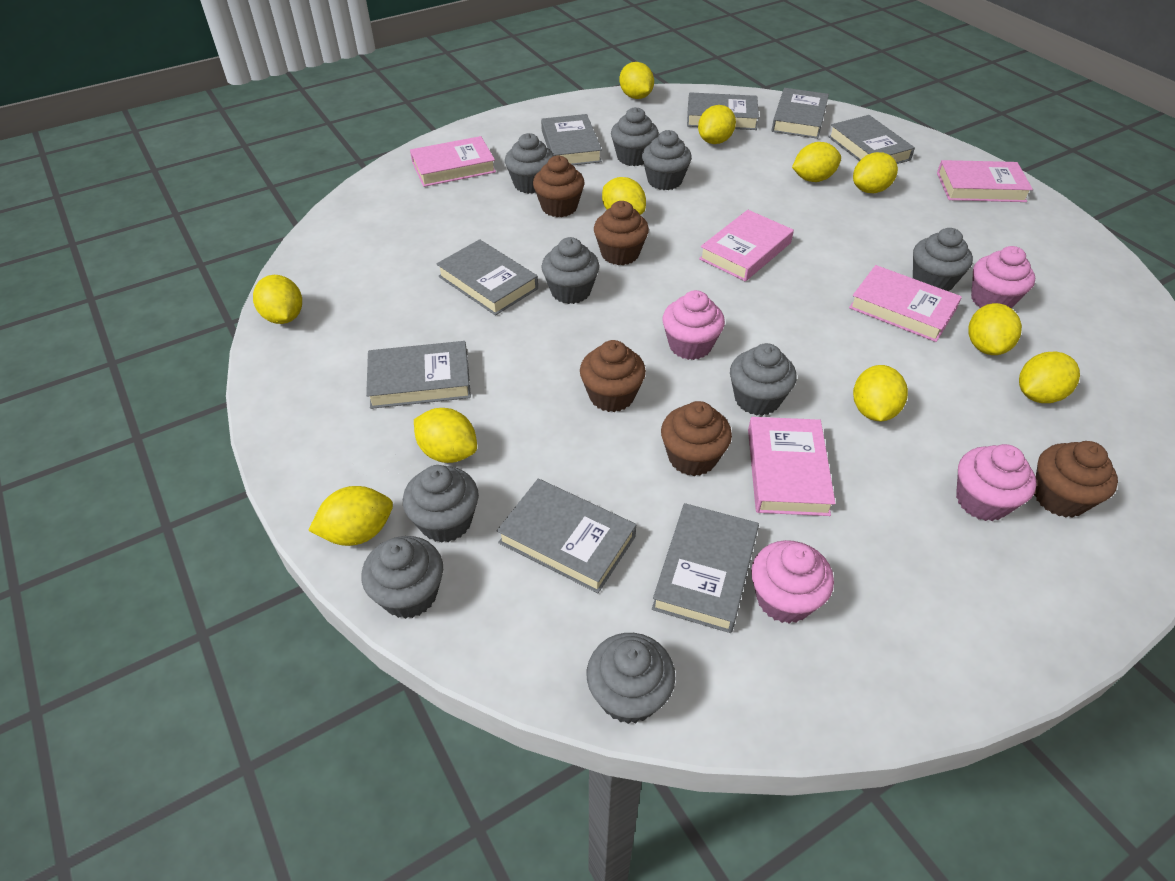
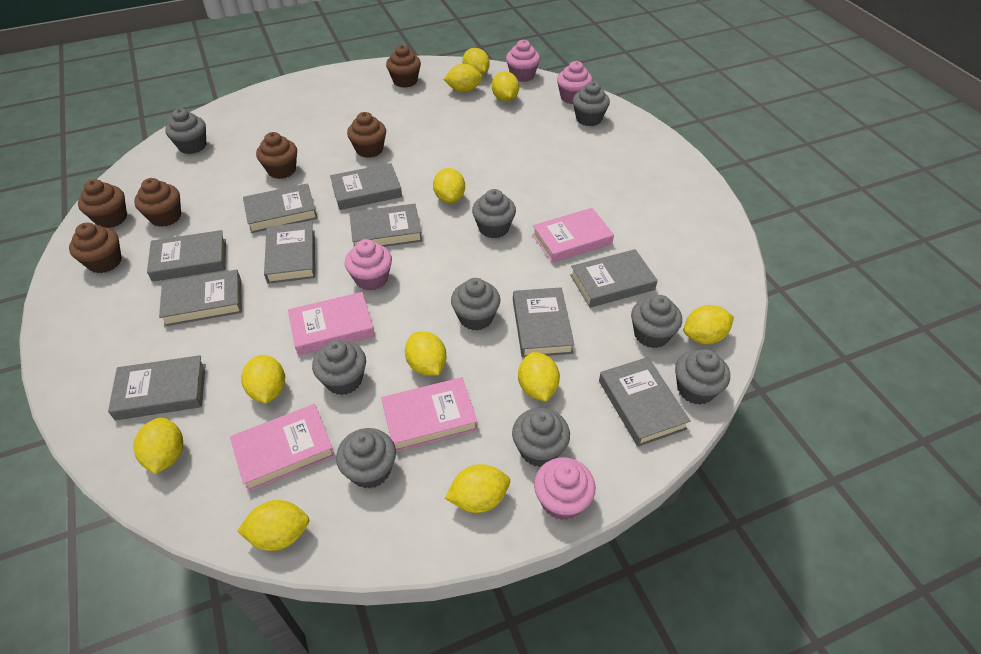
brown cupcake: [533,156,585,217] [580,340,646,412] [594,201,649,265] [661,401,732,476] [1034,441,1118,518] = 5 -> [69,223,122,273] [78,179,127,228] [134,178,181,227] [256,132,297,179] [347,112,386,158] [386,45,421,88] = 6
grey book: [366,341,471,409] [436,239,538,316] [497,479,636,593] [541,114,602,165] [652,503,759,633] [687,92,759,130] [772,88,829,139] [828,115,915,164] = 8 -> [108,355,206,420] [147,230,226,282] [159,270,242,326] [243,183,318,233] [264,221,315,284] [330,163,402,210] [349,204,422,247] [513,287,574,358] [570,249,658,308] [599,357,691,447] = 10
pink book: [410,136,496,187] [699,210,794,281] [748,417,836,516] [849,265,962,342] [937,160,1033,202] = 5 -> [230,404,335,491] [288,292,375,355] [381,377,478,451] [532,208,614,263] = 4

